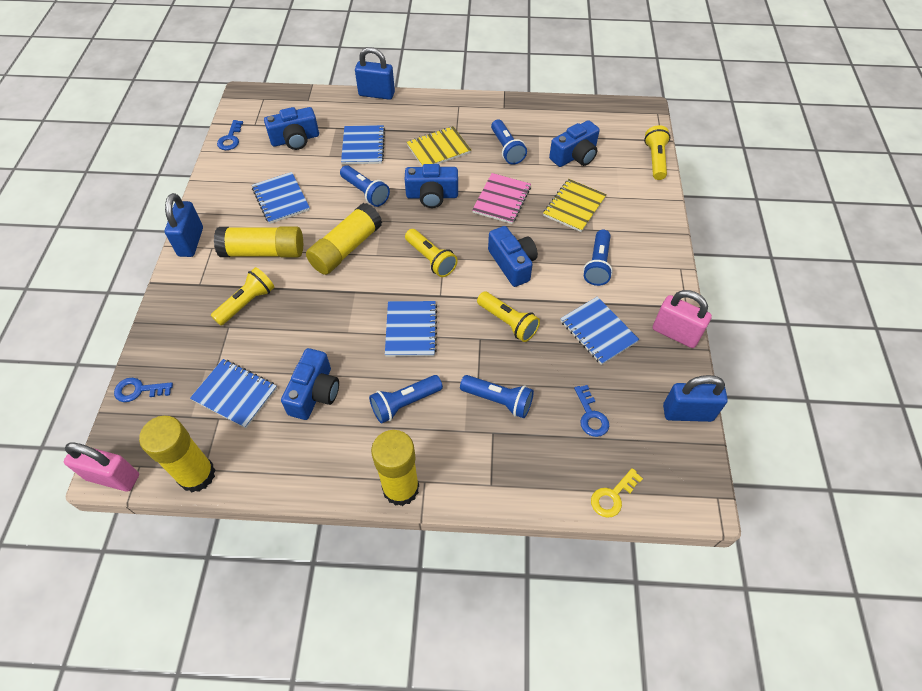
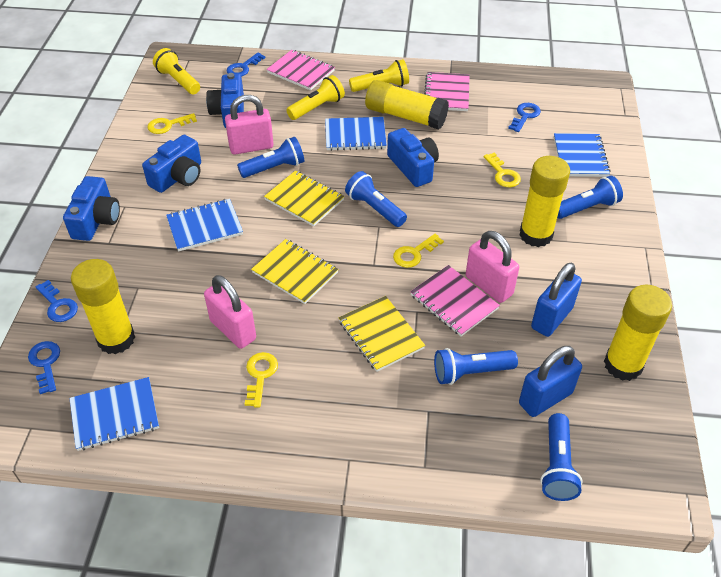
blue camera: [264,107,319,150] [281,348,339,420] [405,164,458,208] [488,226,538,287] [549,120,600,167] = 5 -> [63,176,120,241] [142,135,201,193] [206,73,244,128] [387,128,439,187] = 4
blue key: [114,378,173,402] [217,120,243,150] [574,385,609,437] = 3 -> [28,341,60,394] [36,280,78,322] [227,53,266,77] [508,103,541,132] = 4
blue notebook: [190,359,277,428] [252,172,310,224] [341,125,385,164] [385,301,437,357] [560,297,640,365] = 5 -> [70,377,159,451] [166,199,243,252] [325,117,387,151] [554,133,611,177] = 4
blue padlock: [165,193,203,257] [355,47,395,100] [663,375,728,422] = 3 -> [519,346,582,417] [531,263,582,337] = 2
pink notebook: [472,173,531,224] = 1 -> [266,50,335,91] [410,265,500,336] [424,72,470,111] = 3
pink padlock: [64,442,139,492] [653,290,712,348] = 2 -> [204,275,256,349] [225,95,274,154] [466,231,519,303] = 3
yellow flashlight: [211,267,274,326] [405,229,458,277] [477,292,540,342] [644,125,670,180] = 4 -> [153,48,200,94] [286,75,345,120] [349,59,409,92] = 3
yellow key: [591,468,643,518] = 1 -> [147,113,197,134] [245,352,278,407] [393,234,444,268] [484,152,521,187] = 4
yellow notebook: [407,126,471,167] [543,179,607,232] = 2 -> [251,239,339,304] [264,170,344,227] [339,296,425,372] = 3

